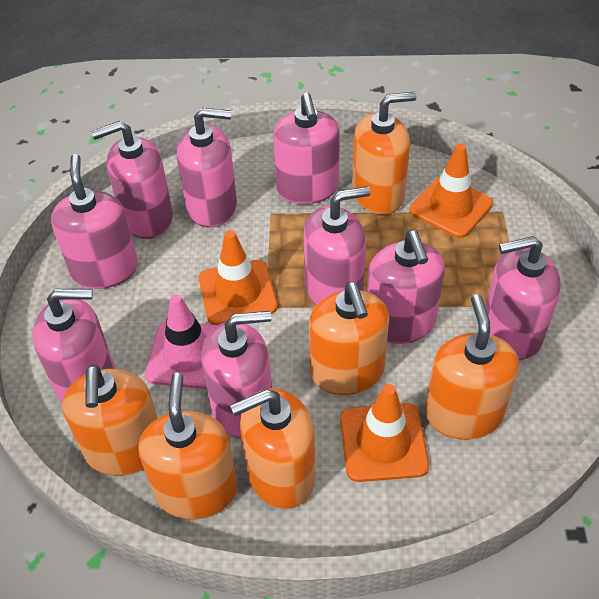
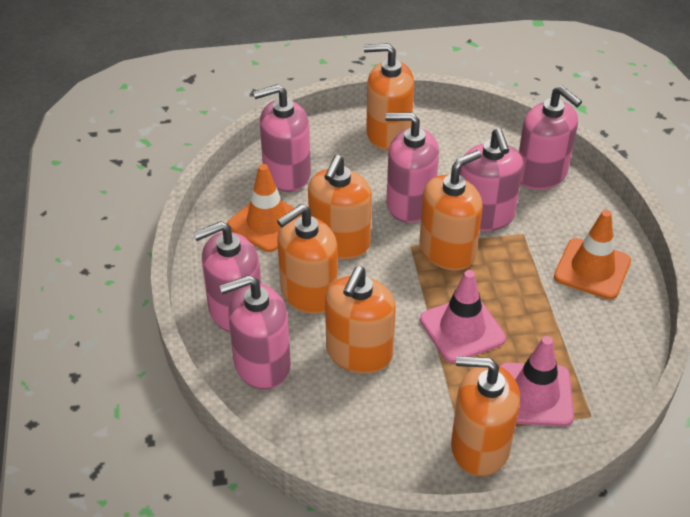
orange traffic cone: [199,230,278,325] [340,384,429,482] [409,143,493,238] = 3 -> [227,164,302,252] [554,210,631,299] = 2
pink soap dispenser: [33,289,115,403] [51,154,138,289] [91,121,173,239] [177,108,237,228] [201,311,272,438] [273,93,340,204] [304,186,371,306] [367,230,445,344] [485,236,561,360] = 9 -> [193,221,261,332] [220,275,291,389] [253,84,311,192] [385,112,439,223] [460,128,523,231] [519,86,582,190] = 6
pink traffic cone: [145,294,218,389] = 1 -> [420,270,506,363] [500,336,574,426] = 2

